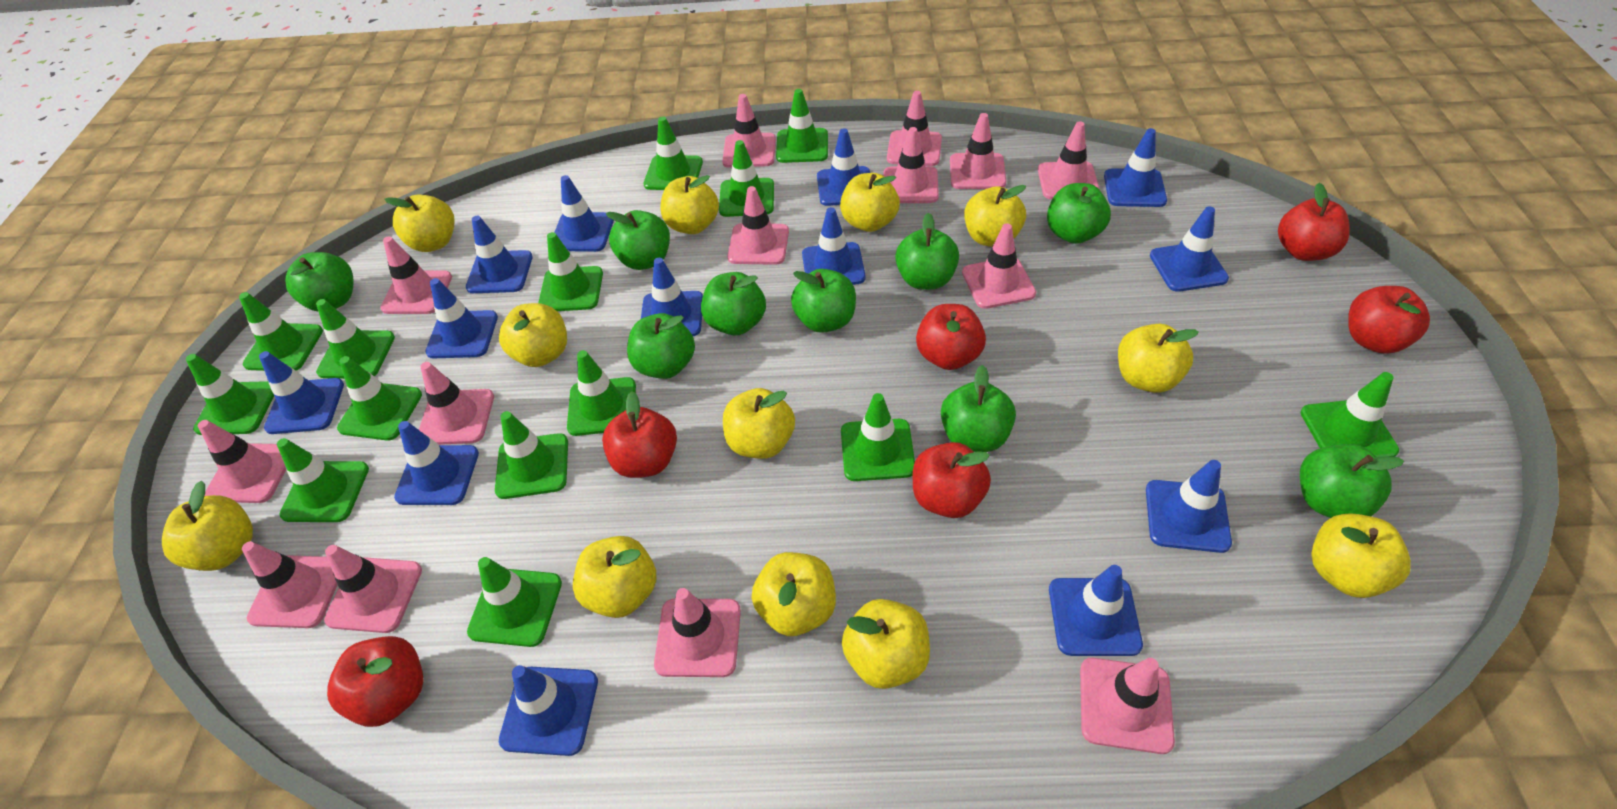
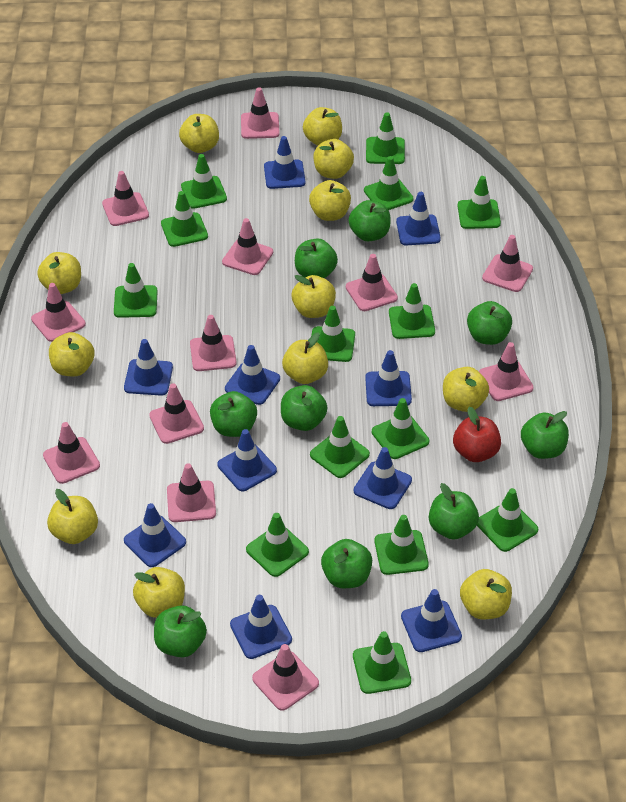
blue traffic cone: [259,351,344,434] [394,421,479,505] [425,278,498,358] [466,216,533,293] [499,665,598,756] [554,175,614,252] [641,258,703,336] [802,207,866,285] [817,128,870,206] [1049,565,1143,656] [1104,128,1167,207] [1146,460,1232,553] [1150,206,1229,292] = 13 -> [124,339,173,396] [124,503,186,567] [217,429,277,491] [225,345,280,405] [230,595,292,659] [264,136,305,189] [354,447,412,509] [365,350,412,406] [396,192,441,245] [401,589,462,652] = 10
pink traffic cone: [198,420,286,503] [242,542,338,628] [324,545,422,633] [380,236,452,314] [419,362,494,445] [654,588,741,677] [722,94,776,168] [727,186,789,265] [884,127,939,203] [887,91,942,166] [950,113,1006,189] [962,223,1036,309] [1038,121,1100,199] [1080,658,1175,754] = 14 -> [31,283,86,342] [43,422,100,484] [102,171,149,226] [149,383,204,444] [167,463,216,522] [190,315,237,371] [222,218,273,275] [241,87,280,139] [252,644,319,711] [346,254,398,311] [479,342,534,401] [482,235,533,292] = 12
red apple: [327,636,423,727] [602,391,677,478] [913,442,991,518] [916,304,986,370] [1278,183,1350,261] [1348,286,1430,354] = 6 -> [453,407,501,462] = 1

